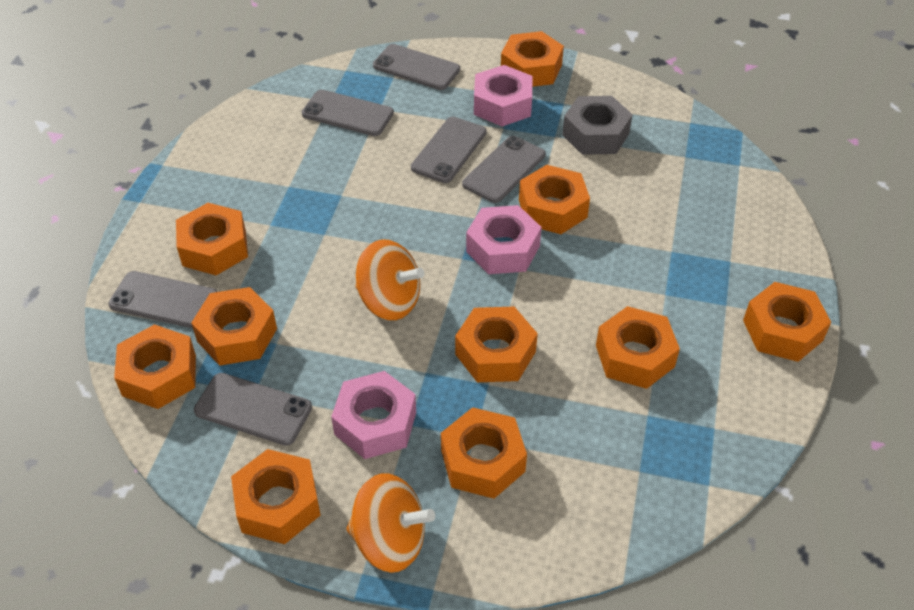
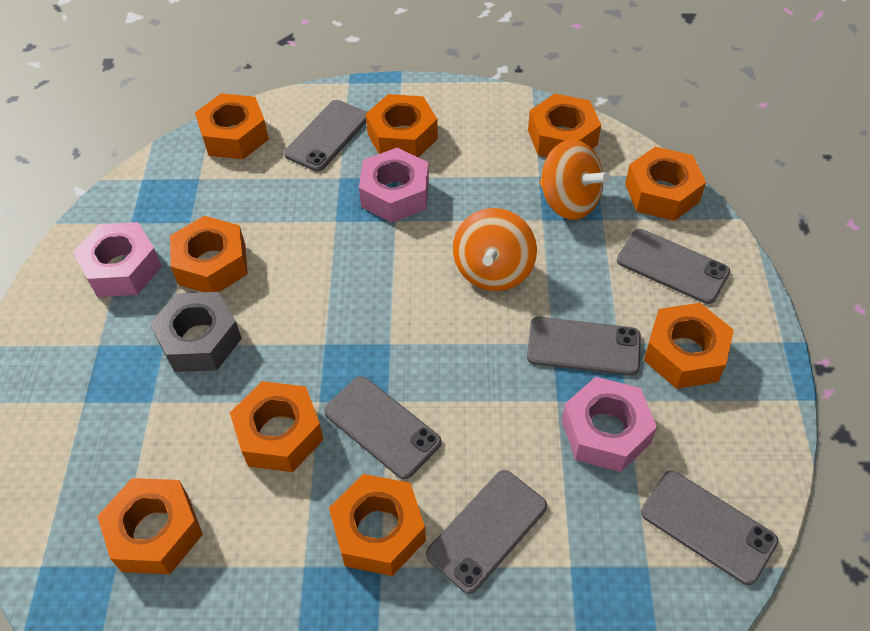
orange nut: [114,324,196,409] [176,203,248,275] [191,287,277,366] [231,449,321,544] [441,407,527,499] [455,307,538,382] [501,31,564,87] [519,165,590,234] [596,306,680,389] [743,282,831,362] = 10 -> [97,478,203,574] [170,216,248,293] [195,93,269,159] [230,381,324,472] [329,474,426,576] [366,94,438,157] [528,94,601,157] [625,147,706,221] [644,303,734,389] = 9

